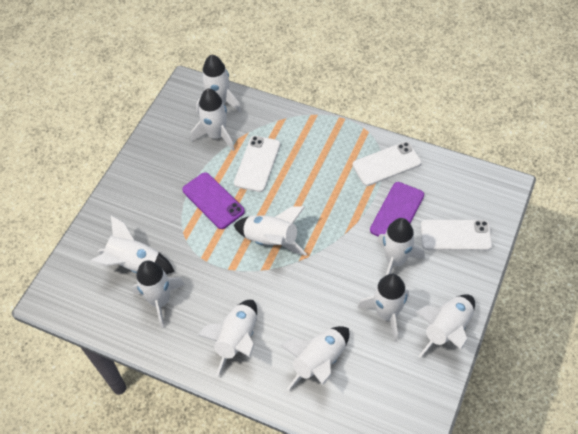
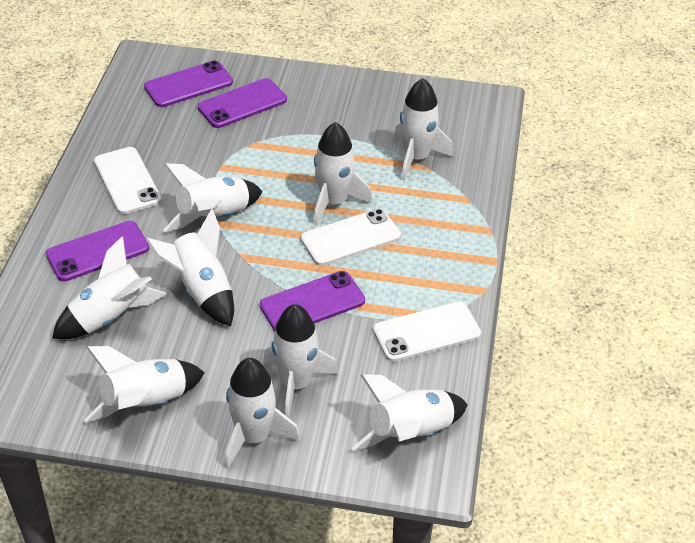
purple phone: [182,172,245,229] [370,182,424,237] = 2 -> [46,221,149,282] [144,61,233,107] [198,78,287,128] [260,271,365,331] = 4
white rocket: [90,215,175,274] [132,260,185,328] [191,89,234,151] [196,54,242,114] [198,300,257,376] [234,206,307,256] [280,326,349,391] [358,274,409,342] [377,218,425,275] [416,294,475,358] = 10 -> [52,236,166,339] [84,346,205,423] [146,209,234,326] [163,163,263,232] [225,358,300,469] [263,304,338,418] [314,122,373,226] [352,374,468,451] [394,78,453,180] = 9

